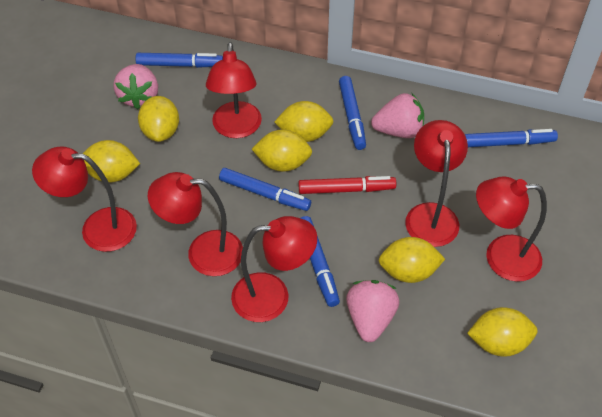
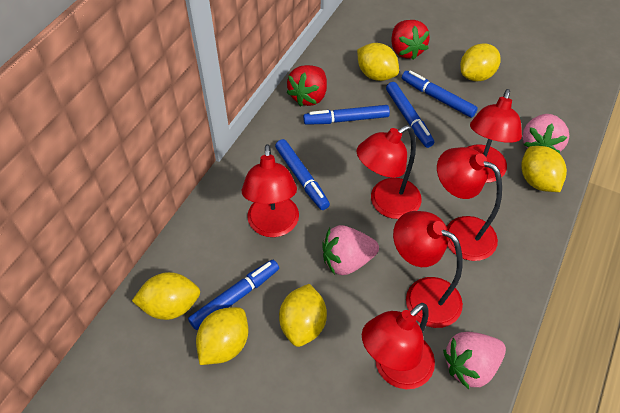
red marker: [299,176,396,194] = 1 -> none = 0
red strawberry: none = 0 -> [287,65,327,107] [391,20,430,60] = 2

